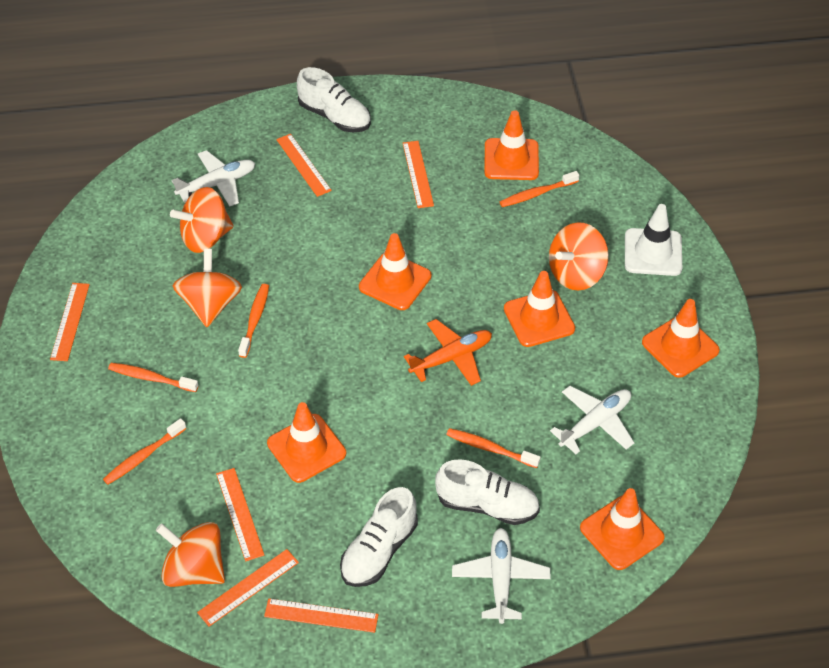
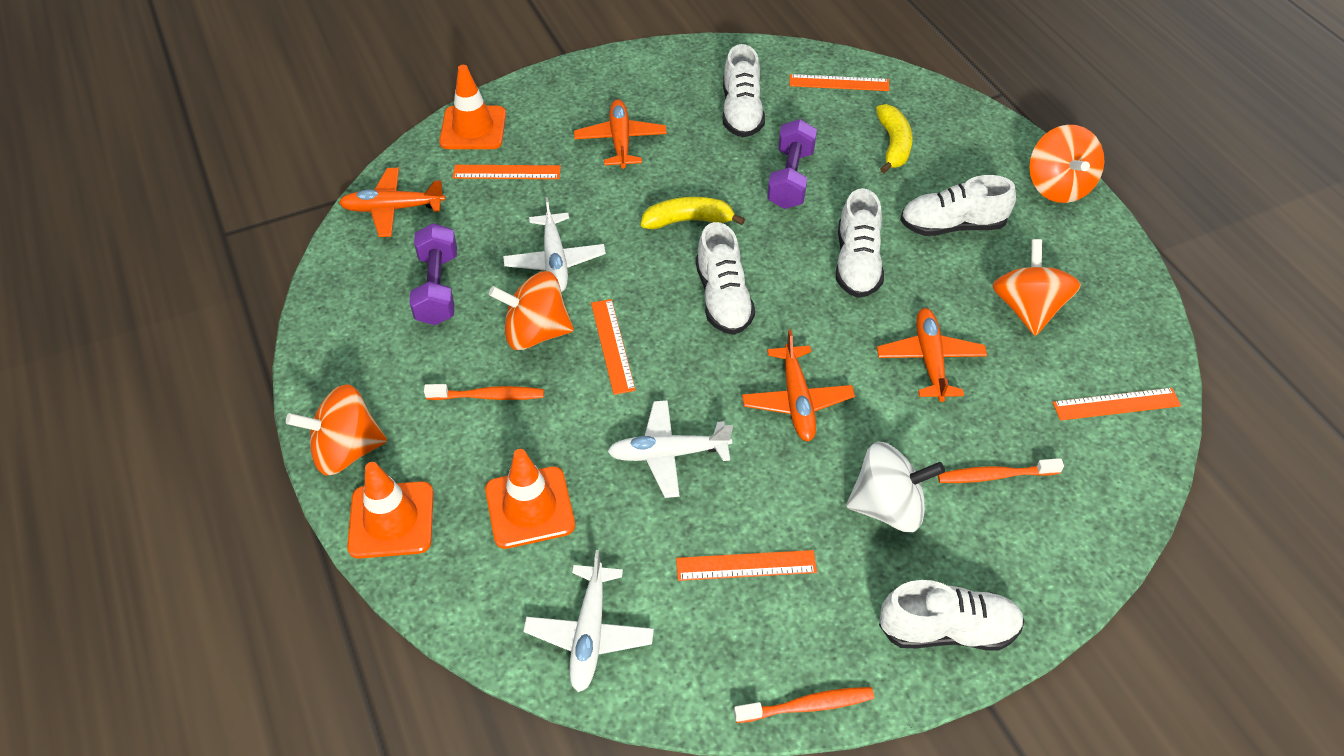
orange plane: [404,319,492,386] = 1 -> [339,168,445,237] [574,99,667,169] [742,329,855,441] [877,308,987,402] = 4
orange ruler: [50,283,90,361] [197,549,299,627] [216,468,264,561] [264,598,378,633] [276,134,332,197] [403,141,434,208] = 6 -> [452,165,561,179] [591,299,636,395] [676,550,817,581] [790,74,889,91] [1052,388,1181,421] = 5
orange toothbrush: [103,418,186,485] [108,363,198,392] [238,284,269,358] [446,428,540,468] [500,171,579,207] = 5 -> [424,384,544,400] [734,687,874,723] [937,458,1064,483] = 3
orange traffic cone: [267,402,346,483] [359,233,431,310] [484,110,539,180] [504,271,575,347] [580,488,665,570] [642,299,720,378] = 6 -> [347,462,433,559] [439,65,506,149] [485,449,575,549] = 3
purple dumbbell: none = 0 -> [409,223,457,325] [767,119,817,209] = 2
white shoe: [297,67,371,132] [340,487,418,587] [435,459,540,525] = 3 -> [696,222,755,335] [723,44,765,137] [836,188,884,298] [879,580,1024,651] [900,175,1016,236] = 5
white spinning top: none = 0 -> [846,442,945,532] = 1
white traffic cone: [625,204,682,276] = 1 -> none = 0
yellow banana: none = 0 -> [641,197,745,229] [876,104,913,173] = 2

